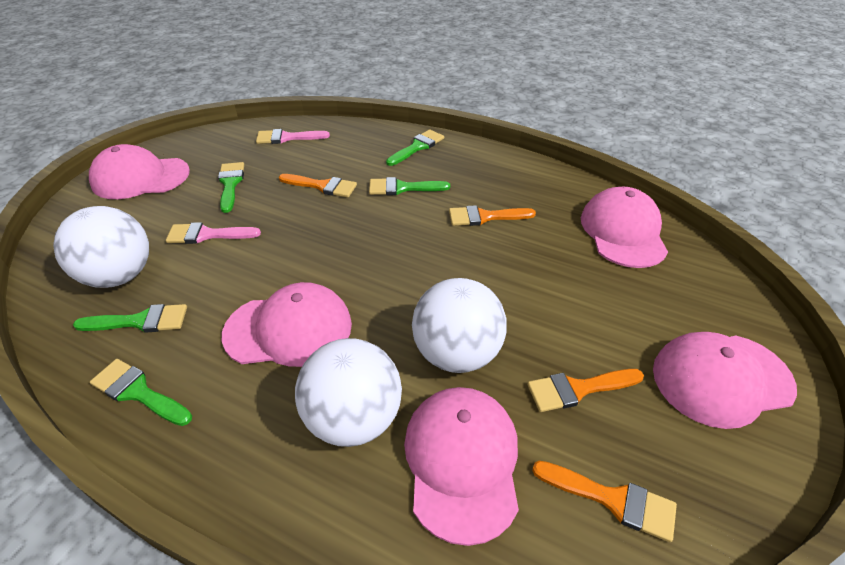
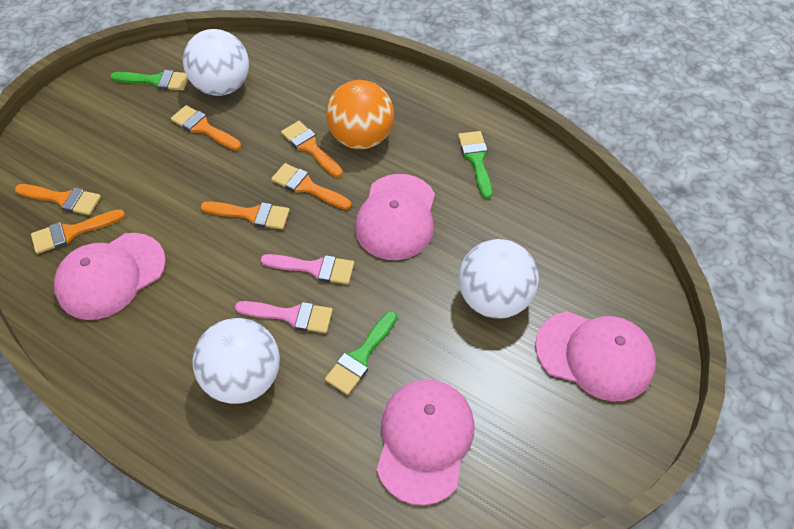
green brush: [73,304,187,333] [90,359,192,426] [218,162,244,213] [369,177,450,195] [386,129,444,166] = 5 -> [110,70,188,90] [325,311,397,395] [458,131,492,199] = 3
orange ball: none = 0 -> [326,80,394,149] = 1
orange brush: [279,174,357,198] [449,205,536,226] [527,369,644,412] [532,461,677,542] = 4 -> [15,184,101,215] [31,209,125,254] [171,105,241,150] [201,201,290,229] [271,163,351,210] [281,121,343,178] = 6
pink cap: [89,144,190,199] [222,282,352,367] [404,387,519,546] [581,187,668,268] [653,332,797,429] = 5 -> [54,233,166,320] [355,174,435,260] [377,380,475,505] [535,311,656,402] = 4

